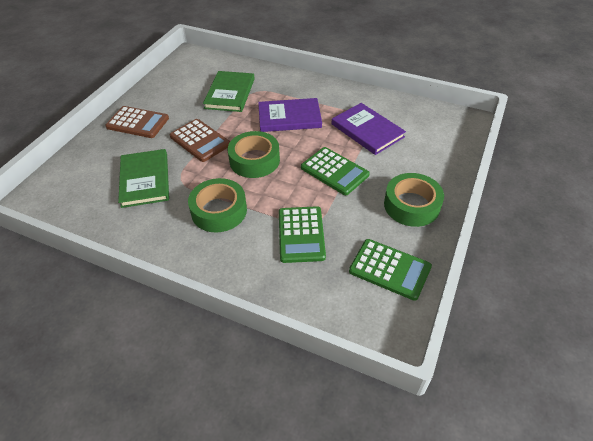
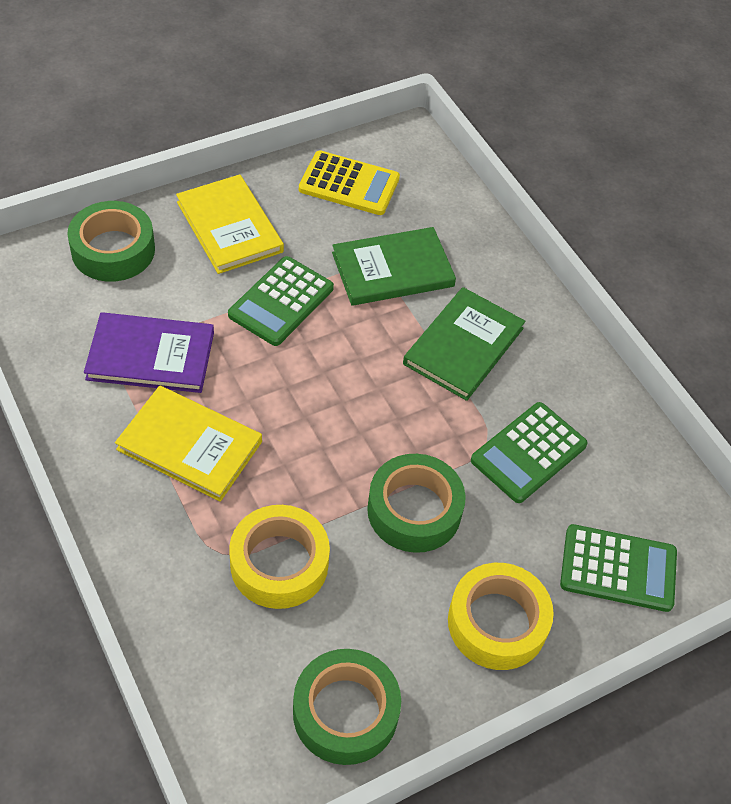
brown calculator: [105,106,169,138] [170,119,230,162] = 2 -> none = 0
purple book: [258,98,322,132] [332,103,406,155] = 2 -> [84,312,214,393] = 1
yellow book: none = 0 -> [115,386,262,502] [176,174,284,274] = 2
yellow calculator: none = 0 -> [299,151,400,215] = 1
yellow tape: none = 0 -> [229,505,330,609] [448,563,554,670] = 2

